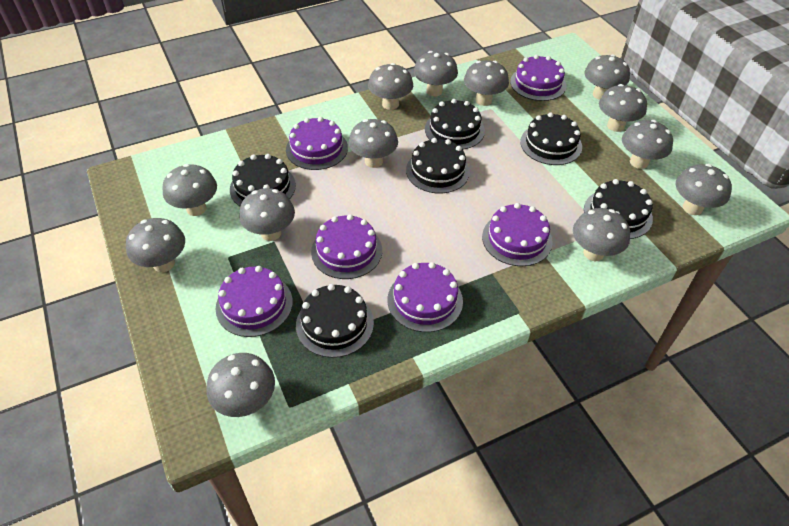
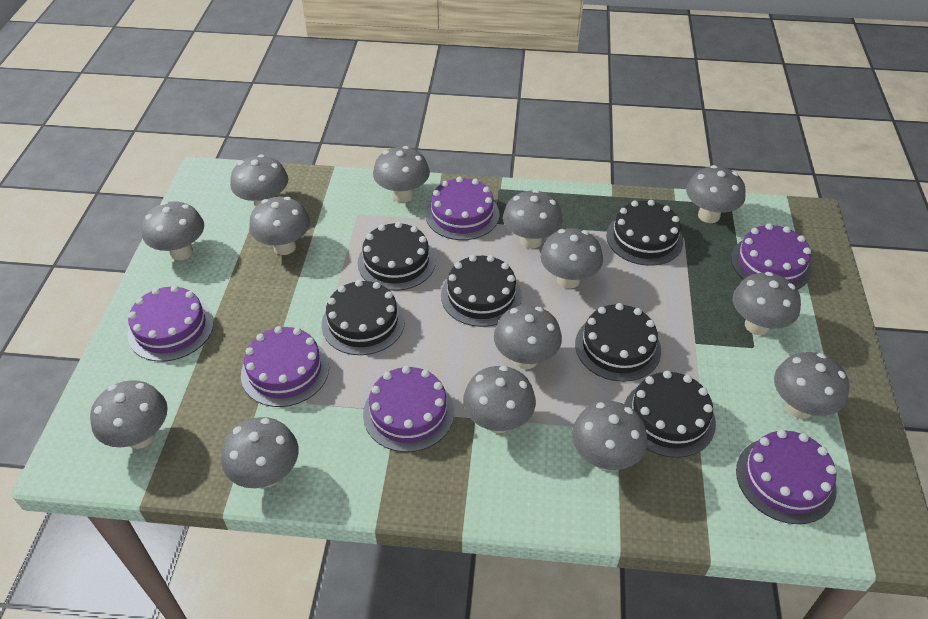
grey mushroom: [126,218,185,272] [162,164,217,216] [207,353,275,417] [239,188,295,241] [349,119,398,168] [368,63,413,110] [414,51,458,96] [464,60,509,106] [573,208,630,261] [584,54,630,100] [599,84,647,132] [622,120,673,169] [676,164,732,215] = 13 -> [90,380,168,449] [142,201,204,260] [221,417,298,488] [230,154,288,208] [249,197,310,255] [373,146,430,203] [463,366,536,433] [494,305,562,369] [503,190,563,249] [540,228,603,289] [572,401,648,470] [686,165,746,223] [733,272,801,335] [774,352,849,419] = 14

